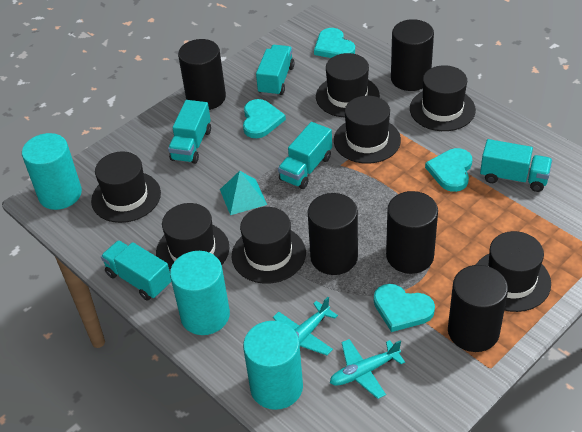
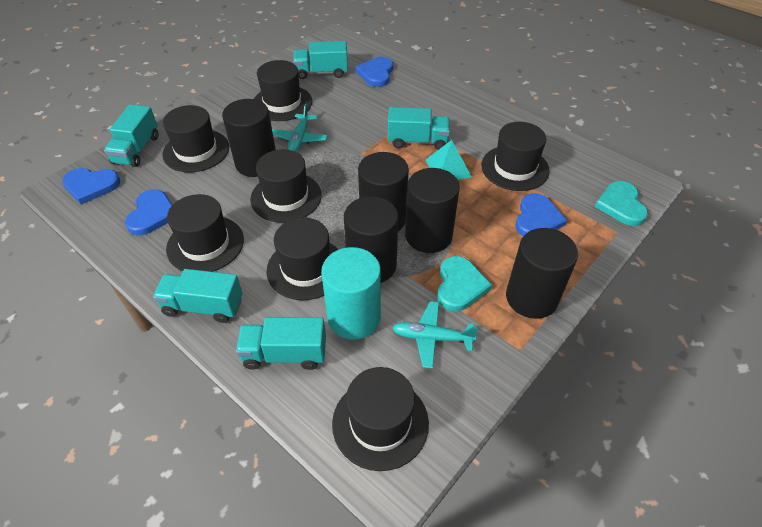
blue heart: none = 0 -> [62,168,120,205] [125,189,172,235] [355,57,393,87] [516,193,567,236] = 4
turquoise cylinder: [22,133,82,210] [170,251,230,335] [243,321,303,410] = 3 -> [321,247,381,340] = 1
turquoise heart: [243,99,286,138] [314,28,355,58] [374,284,435,332] [425,148,472,192] = 4 -> [437,256,492,311] [595,181,648,226] = 2

